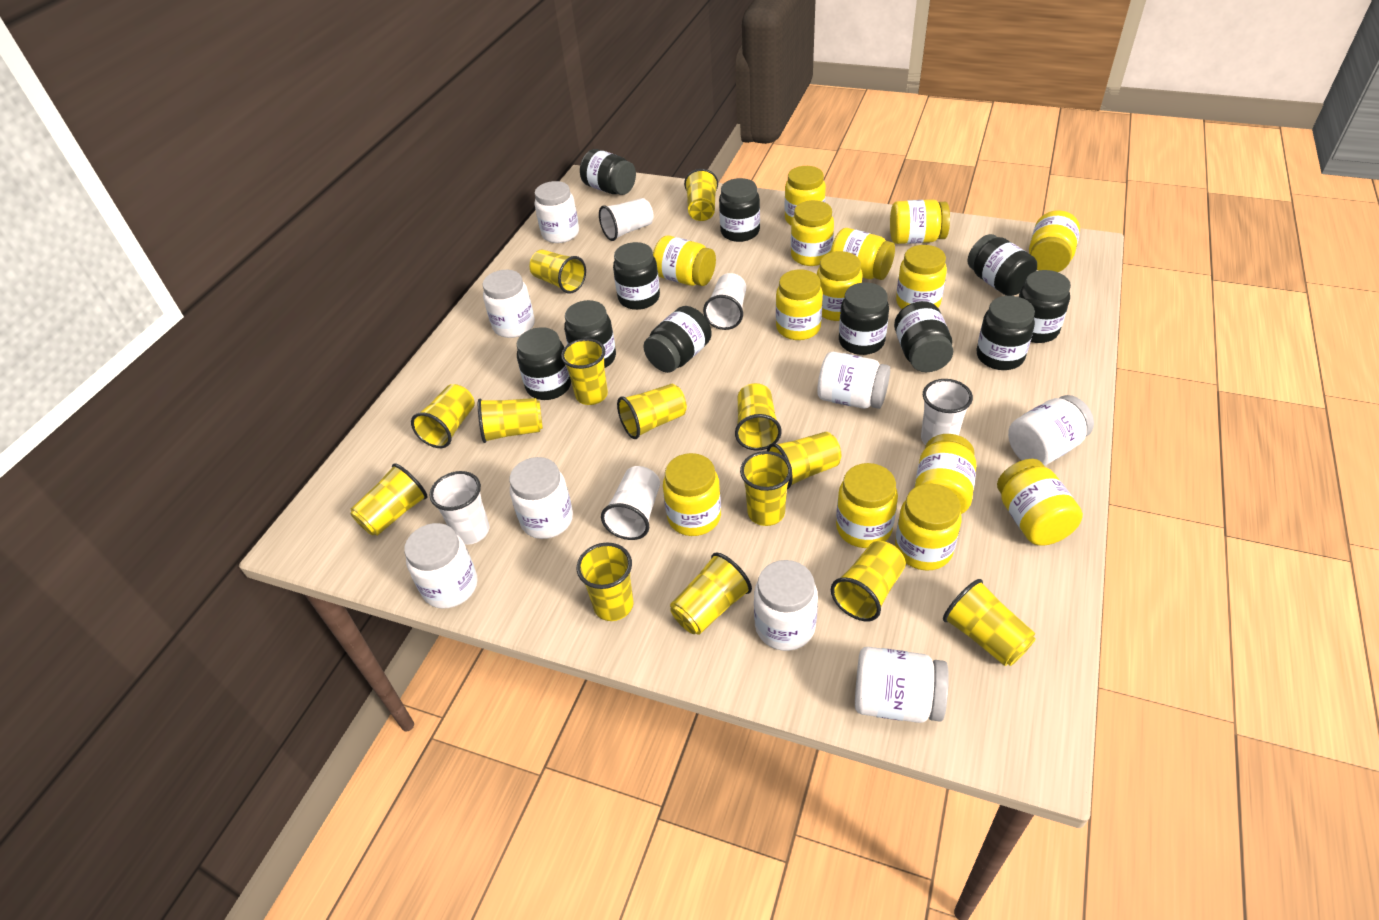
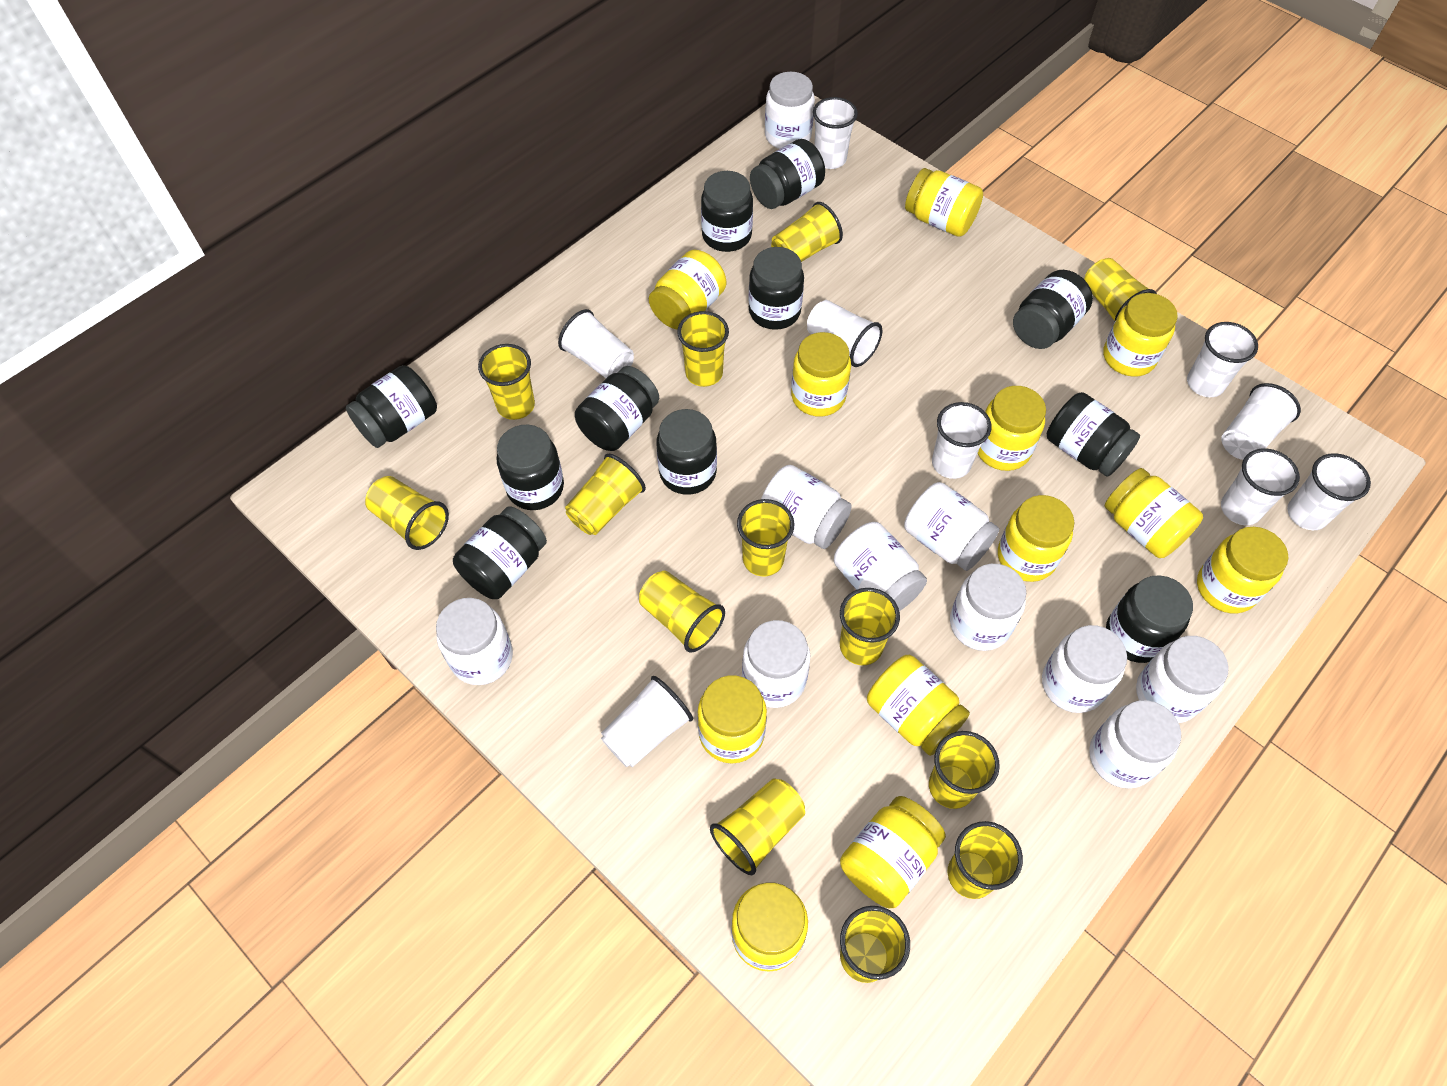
white cup: [429,471,489,545] [599,198,653,241] [601,466,660,540] [703,273,746,330] [921,379,973,445] = 5 -> [558,309,634,378] [601,676,693,767] [807,300,883,367] [813,97,858,169] [932,402,992,479] [1187,322,1258,397] [1221,383,1301,460] [1221,448,1300,525] [1287,453,1371,530] = 9
white jar: [404,523,478,609] [482,270,535,338] [510,457,573,539] [535,181,579,243] [754,560,818,651] [817,352,890,409] [855,647,949,723] [1008,395,1094,466] = 8 -> [436,598,513,685] [742,620,810,708] [761,465,852,549] [765,72,815,149] [834,522,927,611] [904,482,999,571] [950,564,1026,651] [1042,625,1127,713] [1089,700,1181,788] [1136,636,1229,723] = 10
yellow cup: [350,463,428,536] [411,384,475,448] [478,398,543,443] [529,249,586,294] [561,338,608,405] [577,543,633,621] [617,384,687,439] [670,552,752,635] [684,169,718,221] [735,383,782,451] [740,451,792,526] [767,432,841,489] [831,541,906,621] [943,579,1036,666] = 14 -> [365,476,449,550] [478,344,535,420] [565,454,646,535] [639,571,725,653] [677,311,729,387] [710,778,805,875] [737,499,794,577] [771,202,843,262] [840,588,900,665] [840,906,910,983] [929,731,1000,809] [948,821,1023,899] [1084,258,1157,321] = 13
yellow jar: [653,235,716,286] [663,453,721,536] [776,269,823,340] [785,166,826,225] [791,200,834,266] [817,251,863,321] [830,228,895,280] [836,463,898,548] [890,199,950,244] [895,484,962,571] [896,245,947,309] [915,434,976,514] [997,459,1083,546] [1029,210,1080,272] = 14 -> [649,250,726,329] [697,676,767,763] [731,883,808,972] [791,332,851,417] [840,796,946,908] [867,655,970,756] [905,168,983,237] [977,386,1046,471] [998,495,1074,582] [1103,293,1178,377] [1104,468,1203,558] [1197,527,1288,614] = 12

